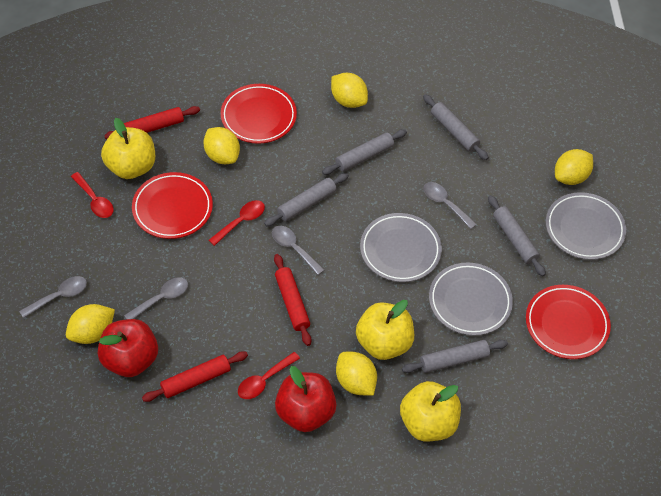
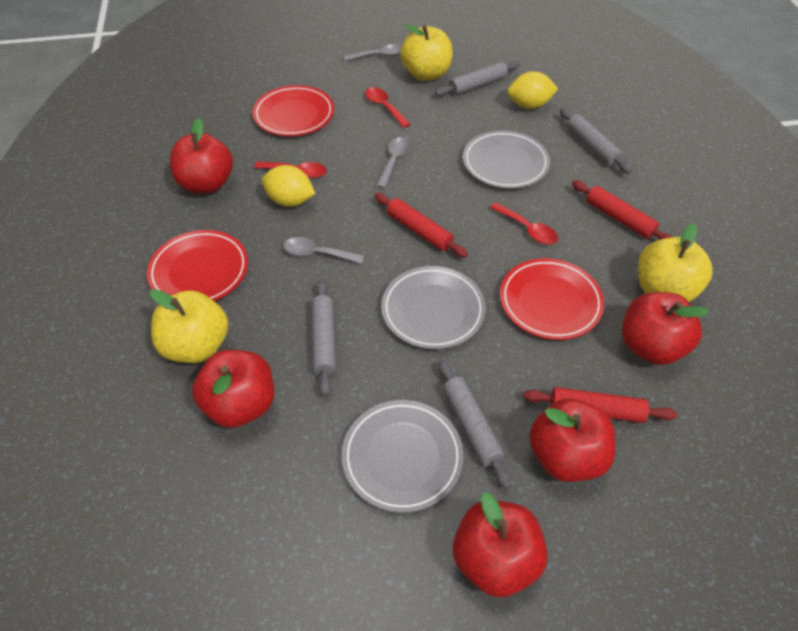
grey rolling pin: [264,173,349,226] [322,129,407,175] [402,340,508,373] [423,94,489,160] [488,195,546,276] = 5 -> [311,280,336,396] [435,61,520,96] [439,360,511,489] [560,108,632,174] = 4
grey spoon: [19,276,87,318] [124,278,188,319] [272,226,324,275] [423,182,477,229] = 4 -> [283,237,364,264] [344,44,402,61] [376,137,410,188] = 3
red apple: [98,319,158,377] [275,366,337,432] = 2 -> [170,118,233,193] [192,350,274,428] [453,492,548,597] [529,399,616,482] [622,292,709,365] = 5
yellow lemon: [66,304,115,344] [203,127,240,164] [331,73,368,108] [336,352,377,396] [555,149,593,185] = 5 -> [262,165,315,207] [507,71,558,109] = 2

